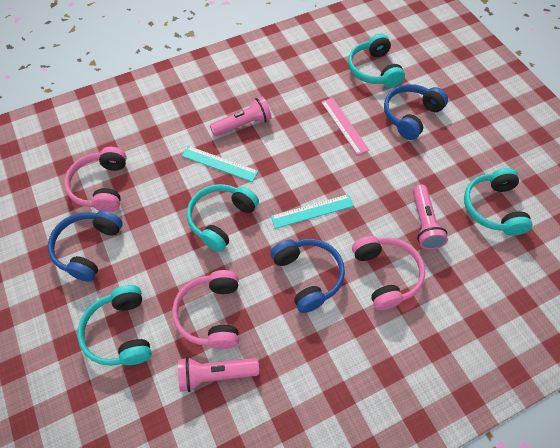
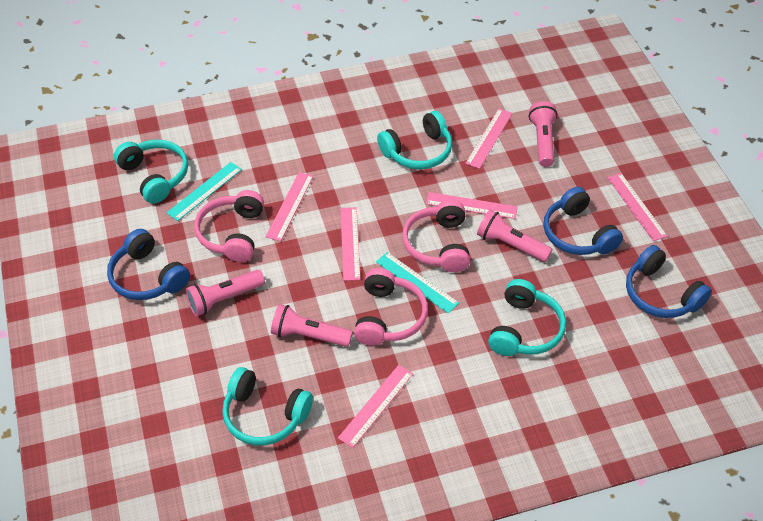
pink flashlight: [178,357,259,392] [210,97,272,136] [413,184,448,250] = 3 -> [186,270,265,316] [271,304,353,347] [477,209,552,262] [529,101,557,167] = 4
pink ruler: [321,98,369,155] = 1 -> [266,172,314,241] [338,365,413,448] [340,207,360,281] [426,192,518,219] [465,109,513,169] [607,173,667,241] = 6

